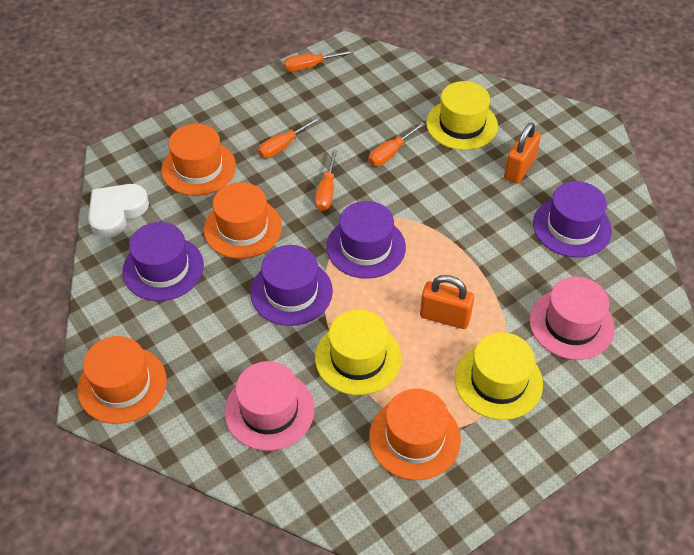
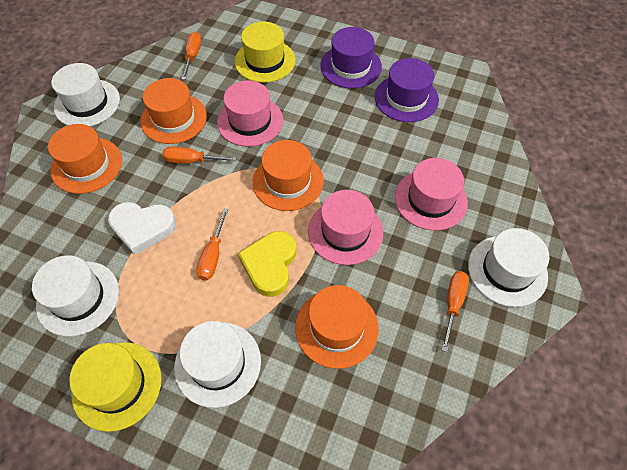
orange padlock: [420,275,474,329] [504,122,541,184] = 2 -> none = 0
pink hat: [225,361,314,451] [529,277,615,360] = 2 -> [217,80,283,147] [308,190,383,265] [395,158,468,231] = 3
purple hat: [122,222,204,301] [250,245,333,326] [326,201,406,279] [533,181,612,258] = 4 -> [320,27,382,88] [375,58,439,122] = 2
white hat: none = 0 -> [32,255,119,337] [51,63,120,126] [174,321,261,408] [468,228,549,307] = 4
yellow hat: [315,310,401,395] [426,81,498,150] [455,332,543,420] = 3 -> [69,342,162,432] [235,21,296,83] = 2
yellow heart: none = 0 -> [238,231,296,297] = 1

